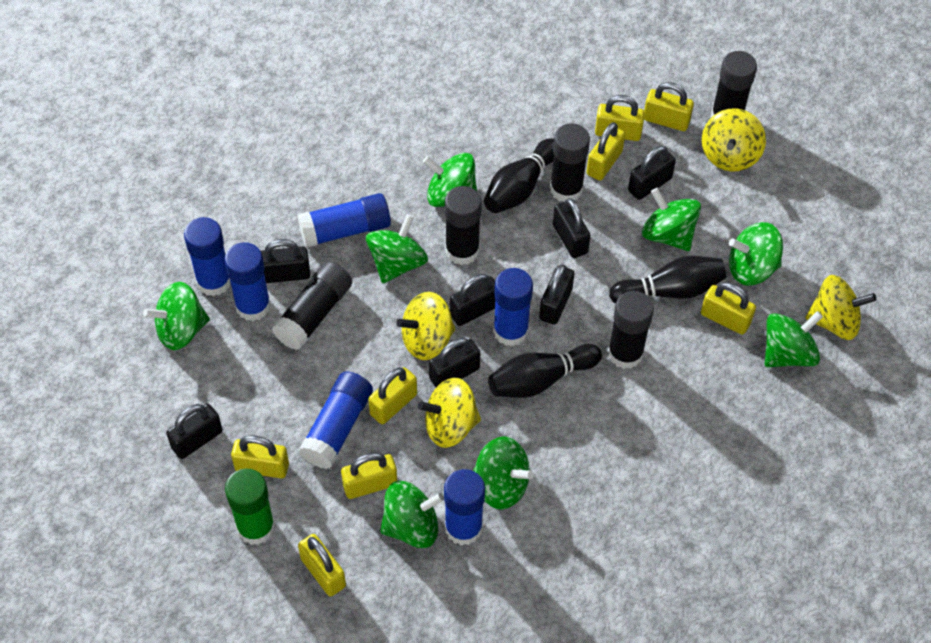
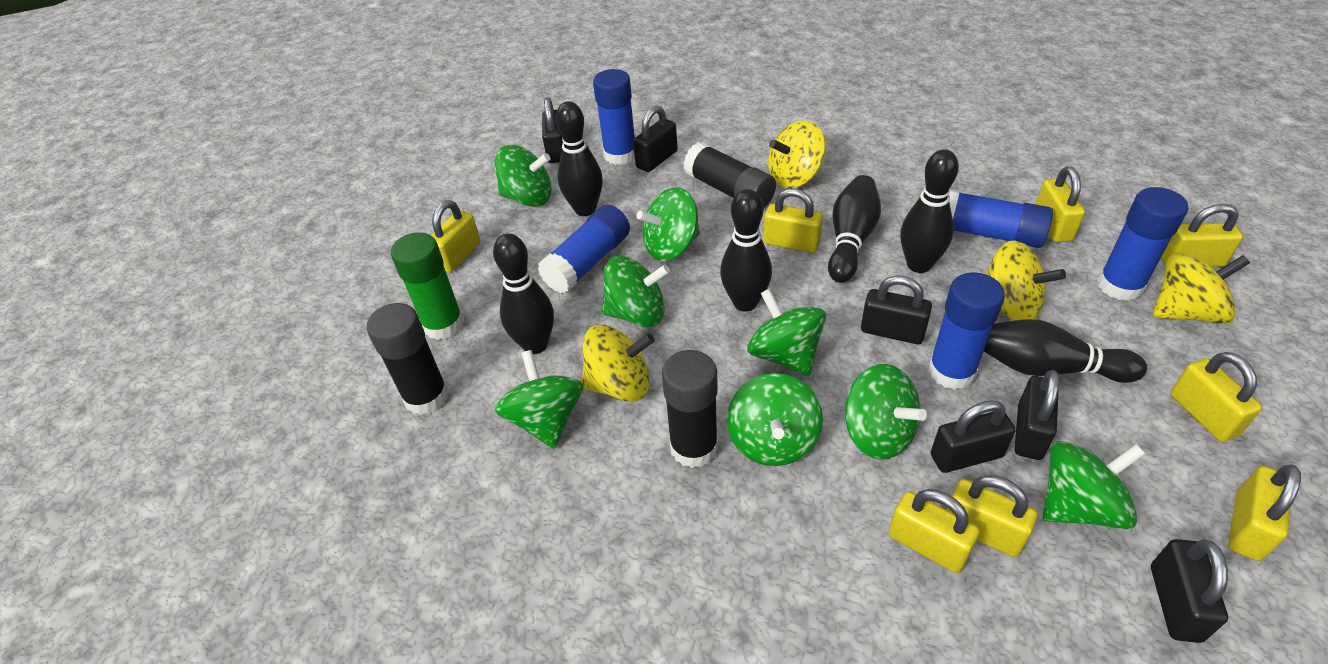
black bowling pin: [484,138,554,213] [488,344,602,398] [609,256,726,303] = 3 -> [493,234,554,354] [556,101,603,216] [720,189,772,312] [828,175,881,283] [901,149,959,273] [984,319,1147,383] = 6
black glue stick: [272,261,352,350] [445,186,482,265] [550,123,590,202] [608,291,654,369] [711,51,757,117] = 5 -> [367,303,449,415] [662,350,718,468] [683,142,776,208] = 3
black padlock: [166,404,223,459] [261,239,310,283] [429,338,480,387] [450,274,495,326] [539,264,574,325] [553,198,591,258] [628,146,676,200] = 7 -> [542,97,563,163] [633,106,678,172] [861,275,932,344] [931,400,1016,473] [1015,370,1059,460] [1151,539,1228,643] = 6
blue glue stick: [184,217,231,296] [224,242,271,321] [297,193,391,248] [298,371,373,469] [444,469,485,546] [493,268,533,346] = 6 -> [538,205,630,293] [593,69,635,165] [928,272,1005,390] [949,190,1053,248] [1097,187,1188,301] = 5

